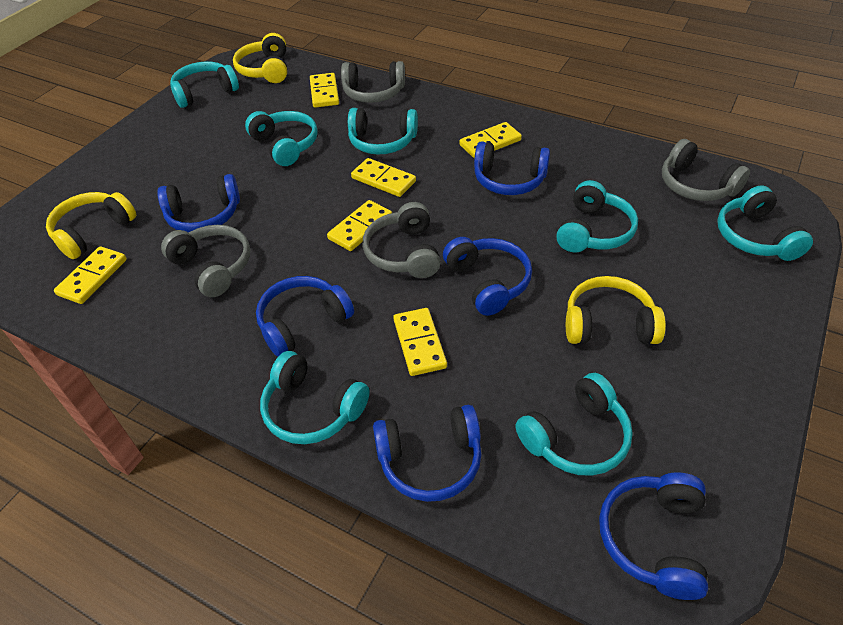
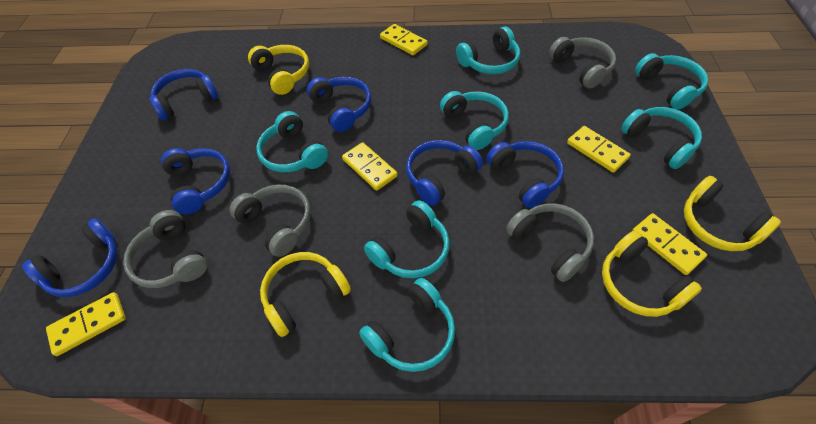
yellow domino: [54,246,127,304] [310,73,339,108] [327,200,392,251] [351,158,416,197] [393,308,447,376] [459,122,522,158] = 6 -> [46,292,126,356] [342,142,398,191] [380,24,428,55] [567,126,631,173] [632,213,707,275] = 5
yellow headphones: [46,192,136,259] [233,33,287,83] [566,276,666,344] = 3 -> [248,45,309,95] [260,252,351,337] [602,230,702,317] [684,176,781,251] = 4

